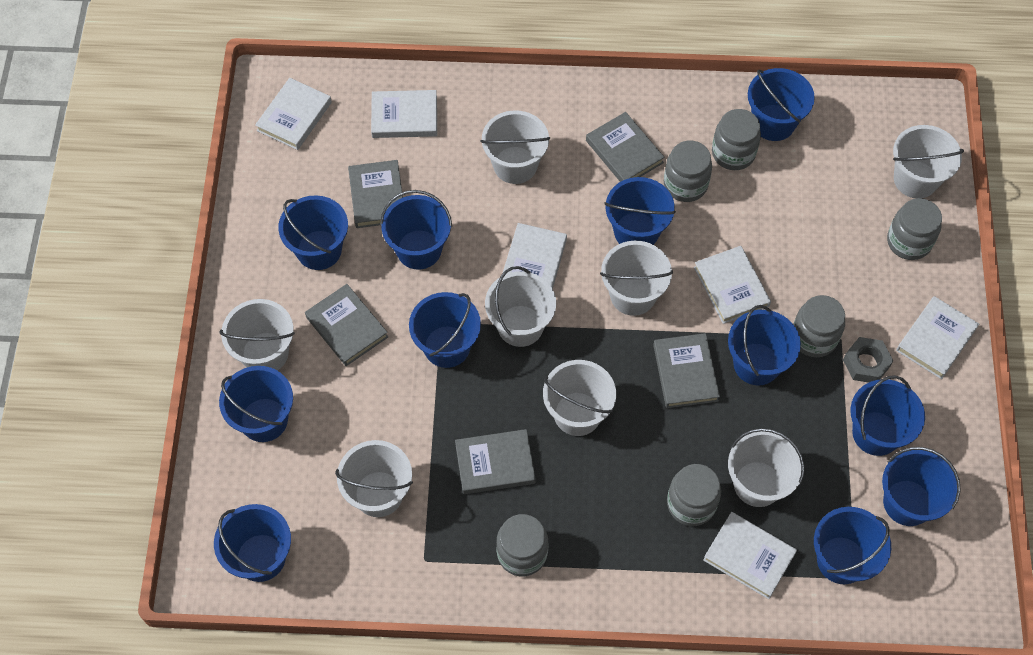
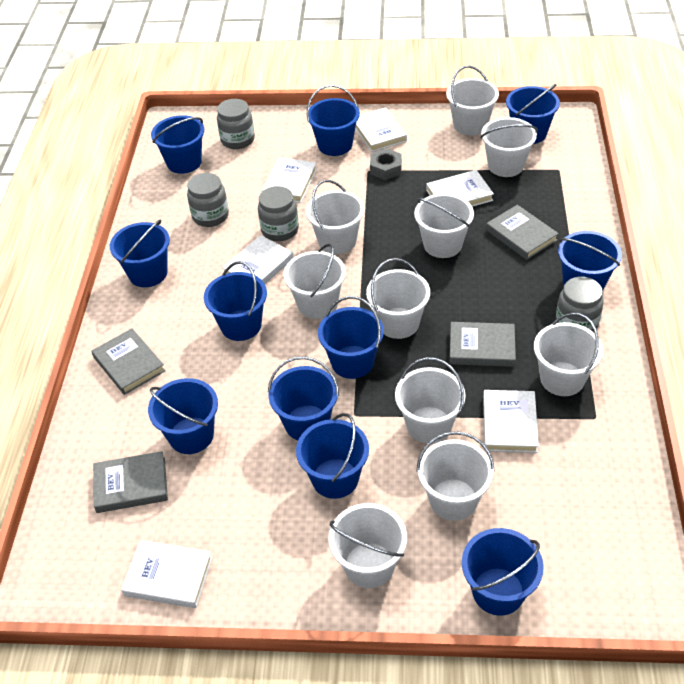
grey book: [305,284,388,366] [348,160,403,228] [455,429,535,494] [586,112,665,182] [653,333,720,408] = 5 -> [91,328,166,395] [93,451,168,513] [450,322,516,367] [486,205,559,260] = 4
grey jar: [496,514,548,576] [664,140,712,202] [667,464,721,526] [712,109,761,170] [793,295,845,357] [887,198,942,260] = 6 -> [187,173,229,227] [217,99,255,149] [258,186,299,241] [556,277,604,332] = 4
white bucket: [219,299,295,371] [335,440,413,517] [480,110,550,184] [485,266,556,347] [543,360,616,436] [600,241,673,316] [728,428,804,507] [893,125,964,199] = 8 -> [284,244,346,319] [306,180,365,254] [328,503,407,588] [366,258,430,339] [395,357,466,443] [414,193,474,258] [416,431,495,521] [446,66,499,135] [481,117,538,177] [534,313,603,396] = 10

